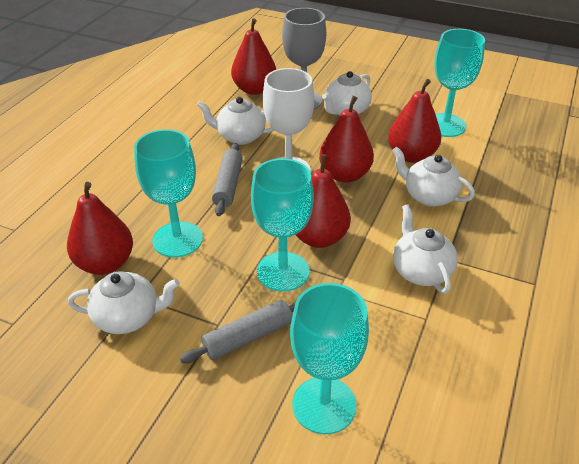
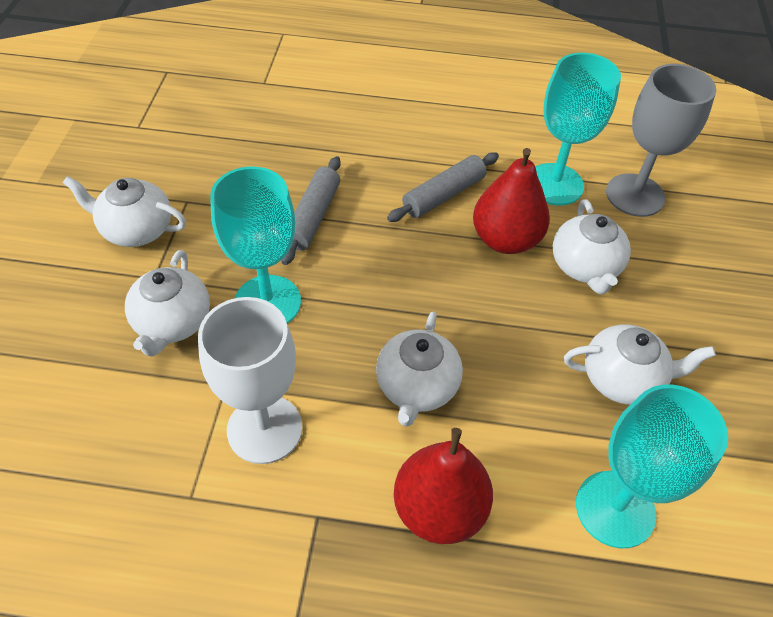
red pear: [67,182,133,275] [231,19,276,95] [296,154,351,248] [319,96,374,183] [388,79,441,163] = 5 -> [394,428,493,544] [473,148,550,254] = 2
turquoise goblet: [134,129,203,257] [251,158,314,292] [290,283,369,434] [435,29,485,137] = 4 -> [210,166,301,323] [535,53,621,205] [576,385,728,548] = 3

